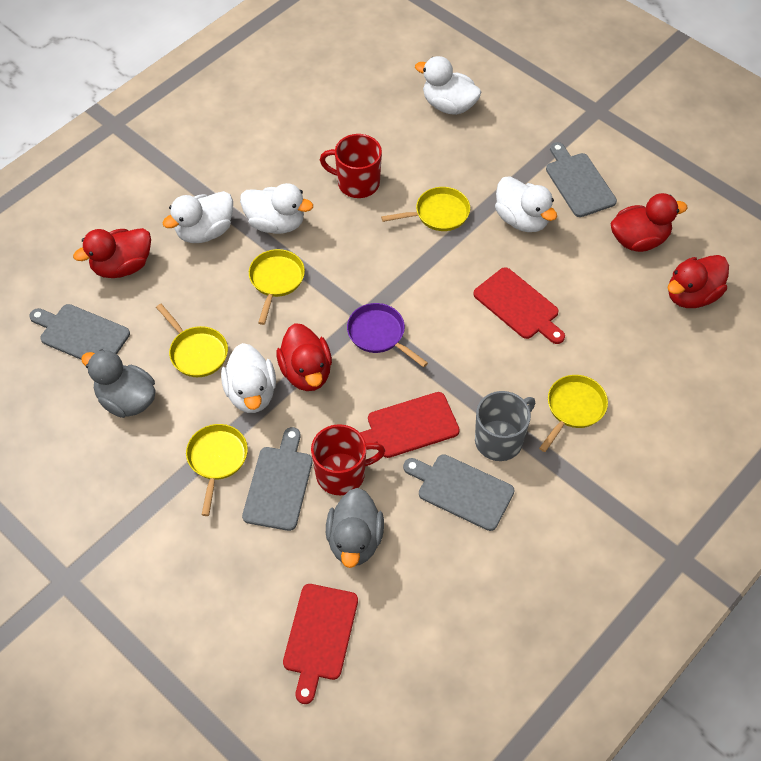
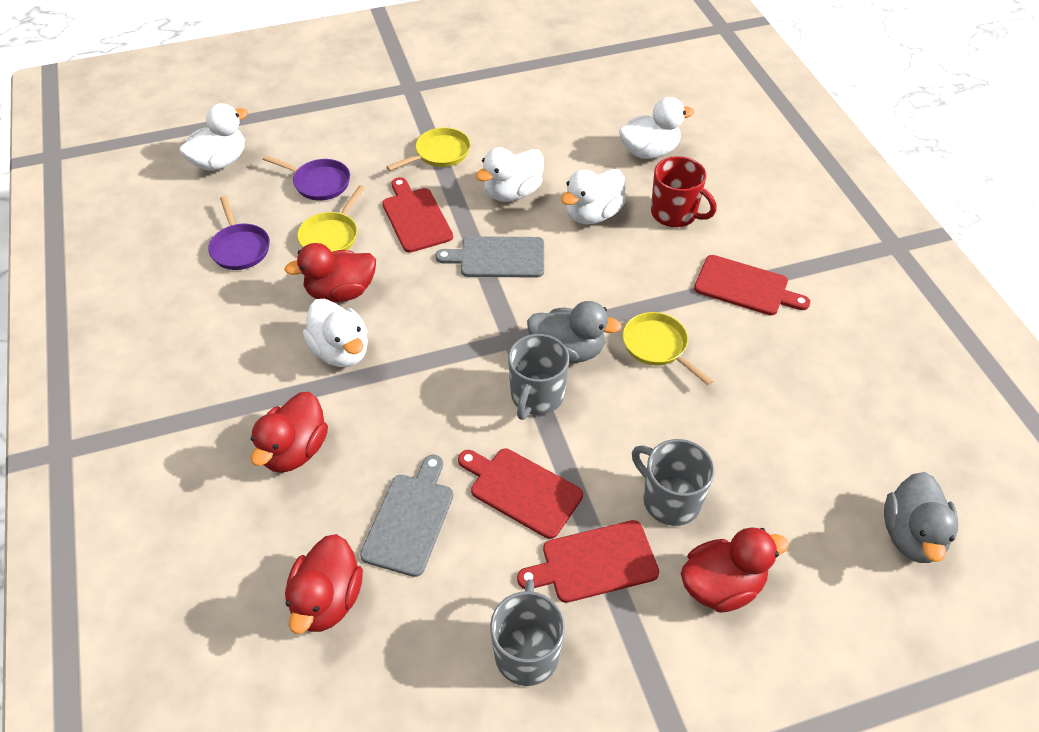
grey cutting board: [29,304,130,360] [242,427,313,531] [403,454,515,531] [546,142,617,217] = 4 -> [360,455,453,577] [435,236,544,278] = 2
grey mug: [475,391,535,461] = 1 -> [490,579,565,686] [508,334,569,420] [632,439,715,526] = 3
purple pan: [347,303,428,367] = 1 -> [208,196,270,270] [262,155,350,201] = 2
red cutting board: [283,584,358,704] [360,392,460,458] [473,267,565,344] = 3 -> [382,177,453,253] [458,449,583,539] [517,520,659,603] [694,255,810,315] = 4
red mug: [311,424,385,495] [320,134,382,198] = 2 -> [651,156,717,227] = 1
yellow pan: [156,304,228,377] [186,424,248,516] [249,249,305,325] [381,187,470,231] [539,375,608,452] = 5 -> [297,185,365,252] [386,127,470,171] [623,312,713,386] = 3

